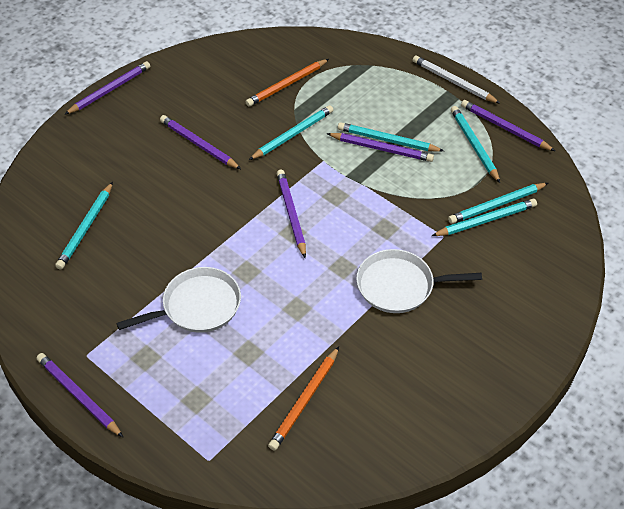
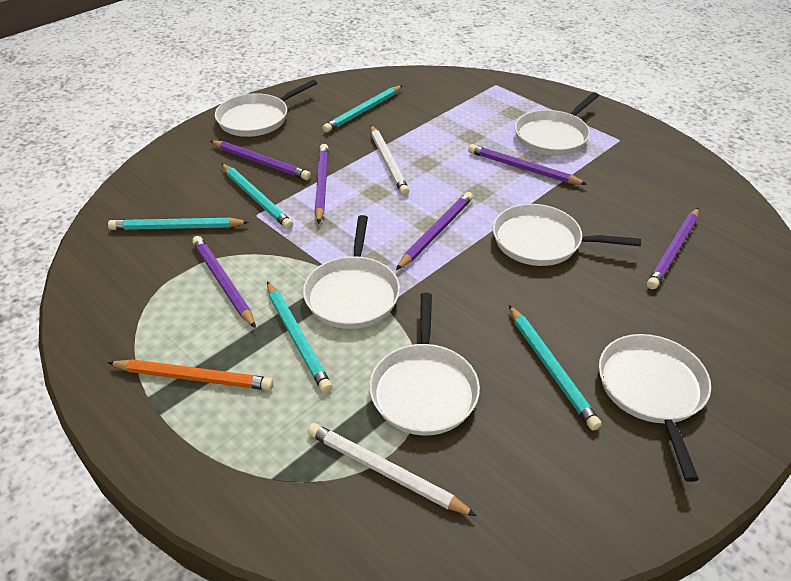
orange pencil: [245,59,329,107] [268,347,339,451] = 2 -> [107,359,274,390] = 1
turquoise pencil: [55,182,113,270] [249,105,333,160] [338,122,444,152] [432,199,537,236] [448,183,548,224] [451,106,500,183] = 6 -> [108,218,249,230] [221,163,293,229] [267,282,332,393] [322,86,402,132] [509,305,602,430] = 5
white pan: [116,267,241,333] [356,249,482,313] = 2 -> [215,80,317,137] [303,215,400,329] [369,293,480,436] [493,204,641,266] [515,92,599,156] [599,334,711,482] = 6
white pencil: [413,55,500,104] = 1 -> [307,423,477,516] [370,125,409,195] = 2

